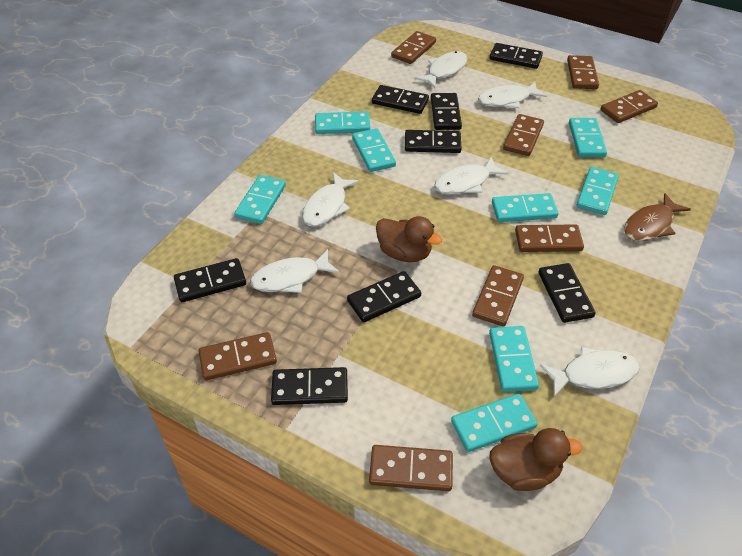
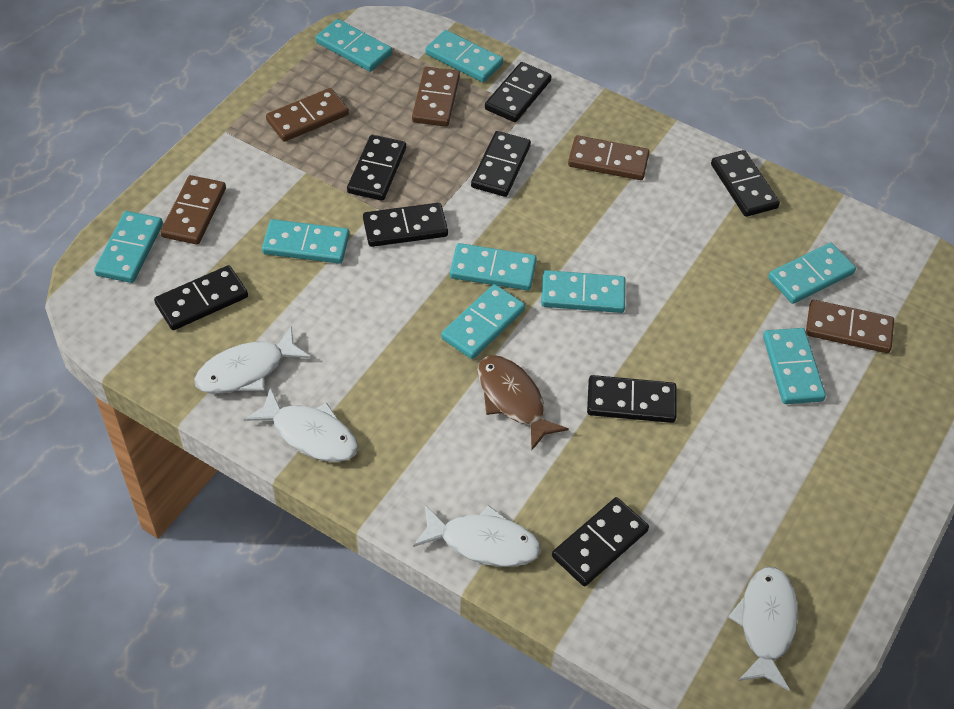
brown domino: [199,332,277,380] [369,445,453,491] [391,31,436,64] [472,265,524,327] [503,114,544,156] [515,224,584,252] [567,55,599,89] [601,90,658,123] = 8 -> [161,175,226,245] [266,88,349,142] [412,67,460,127] [568,135,650,180] [806,300,894,353] = 5
brown duck: [376,216,442,262] [489,428,582,491] = 2 -> none = 0
turquoise domino: [234,175,286,224] [315,111,370,134] [352,128,396,172] [451,393,538,452] [489,326,539,392] [492,193,558,222] [569,118,607,157] [576,167,619,215] = 8 -> [94,211,163,283] [262,219,349,264] [315,19,392,72] [425,30,503,82] [441,284,525,359] [450,243,537,291] [541,270,626,313] [763,328,826,404] [768,243,856,304] = 9
white fish: [250,249,340,293] [302,172,359,227] [414,51,468,88] [434,157,509,194] [478,82,547,108] [540,347,640,396] = 6 -> [194,326,311,394] [244,388,358,462] [413,505,541,567] [728,567,798,691] = 4

